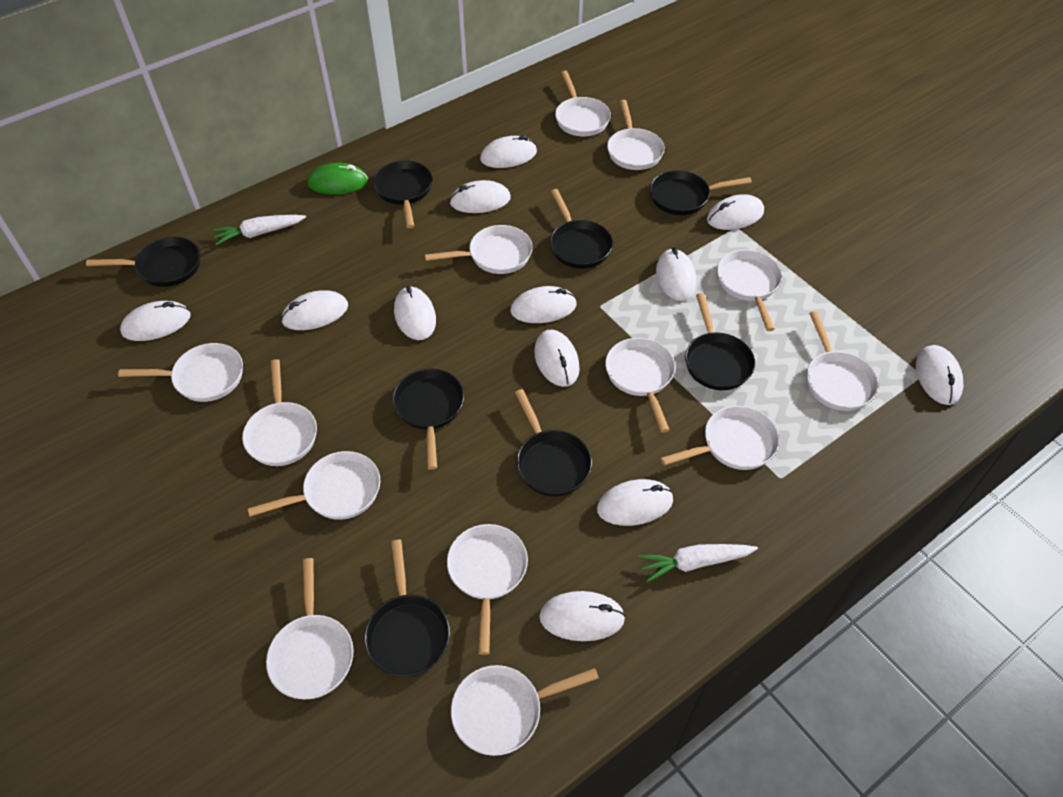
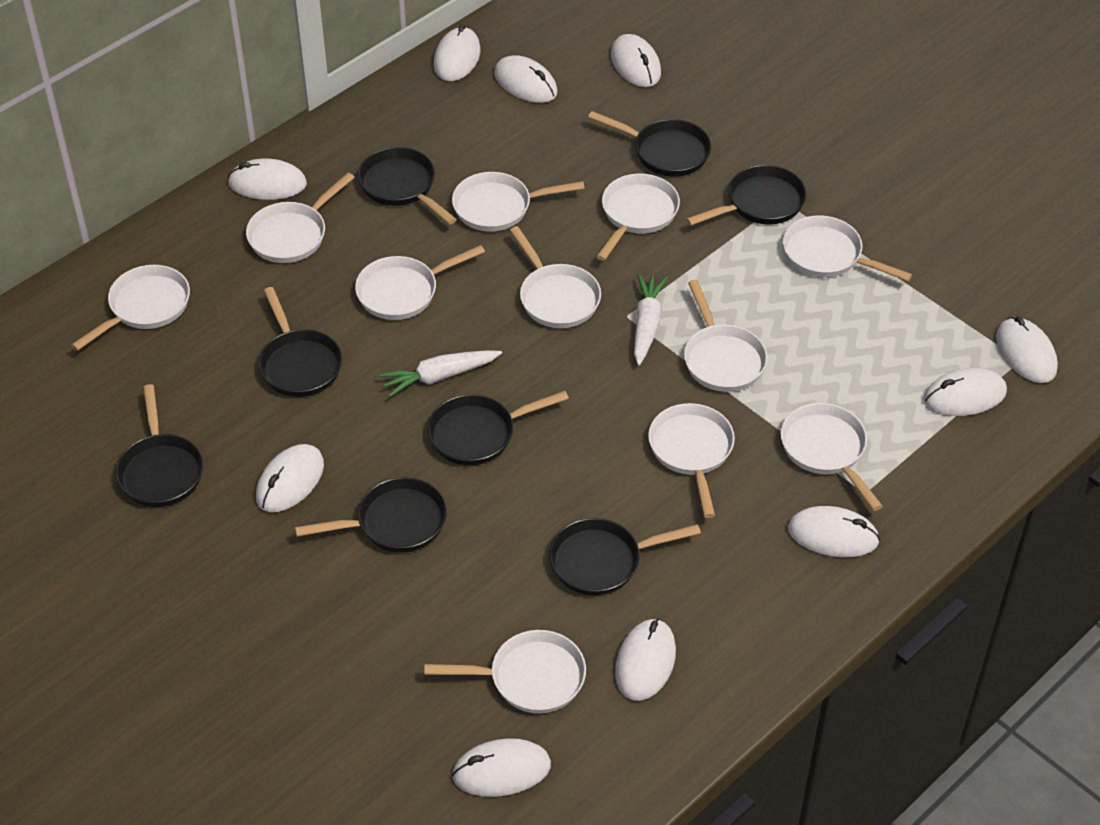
green mouse: [307,163,368,194] = 1 -> none = 0
white mouse: [120,301,190,341] [281,290,348,330] [394,286,436,340] [450,180,511,213] [480,135,537,168] [510,286,577,323] [534,330,580,387] [539,591,626,641] [597,479,673,526] [656,247,696,301] [707,194,764,230] [916,345,963,405] = 12 -> [228,158,307,200] [256,444,324,512] [434,24,481,81] [452,738,551,797] [494,55,558,103] [611,34,661,87] [615,618,676,701] [788,506,880,557] [924,368,1007,416] [996,316,1058,383] = 10
white pan: [118,343,243,402] [242,359,317,466] [248,451,380,520] [266,558,354,699] [425,225,533,274] [447,524,528,655] [451,665,599,756] [555,71,611,136] [605,338,675,433] [607,100,665,170] [660,406,780,470] [717,250,782,331] [807,311,879,411] = 13 -> [71,265,190,351] [246,172,355,263] [355,245,485,320] [424,630,586,713] [452,172,585,232] [510,226,601,328] [596,174,680,261] [648,403,735,518] [684,280,768,392] [781,403,883,511] [783,215,912,281] = 11

